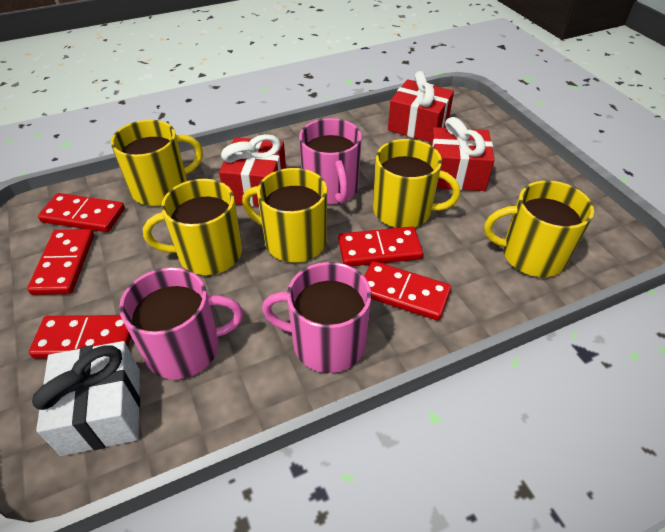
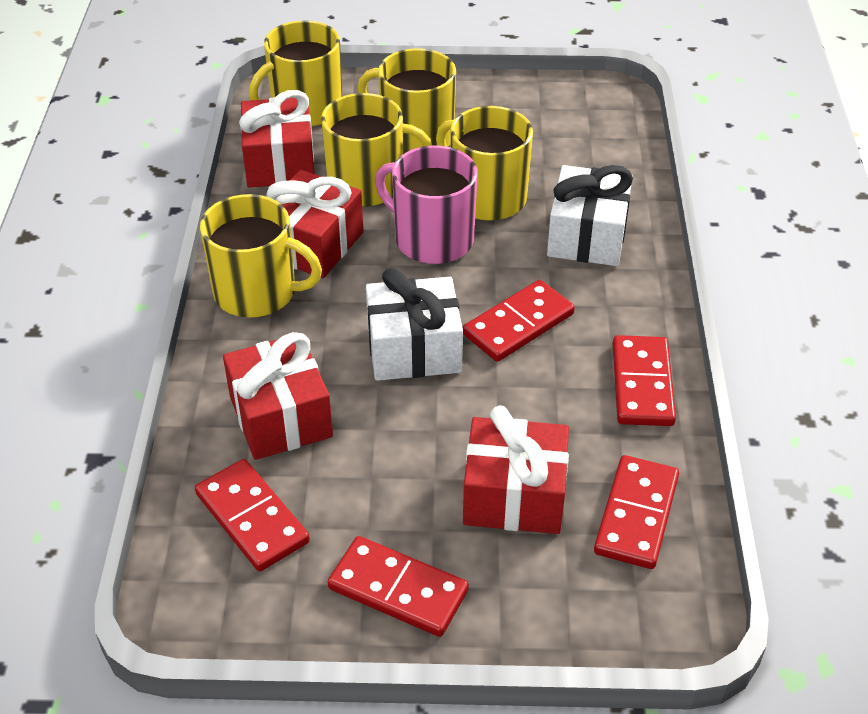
pink mug: [119,267,243,380] [262,262,371,373] [299,118,362,204] = 3 -> [375,145,478,264] = 1
red gift: [219,134,286,207] [388,71,454,142] [430,117,495,191] = 3 -> [223,332,333,460] [239,90,314,188] [266,170,363,278] [463,406,569,534] = 4
white gift: [32,341,140,456] = 1 -> [366,268,463,381] [547,165,633,266] = 2

